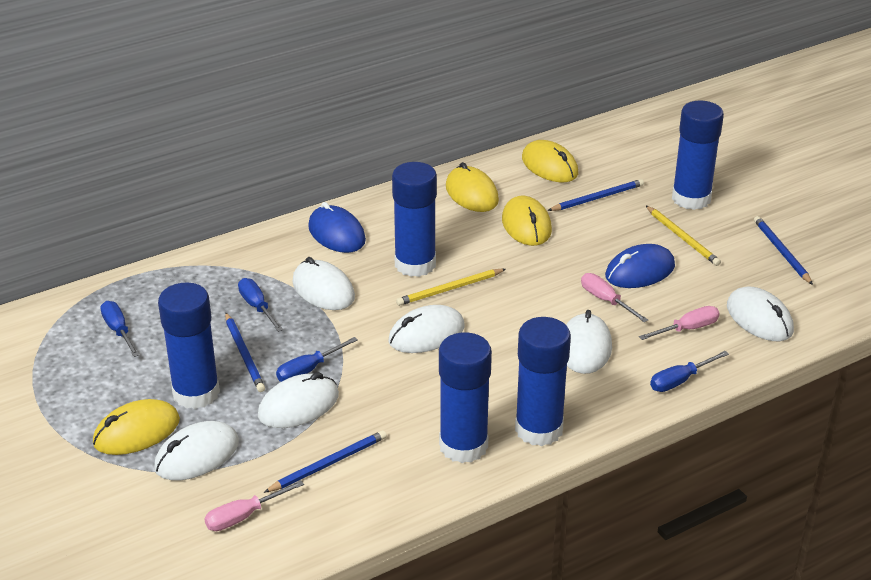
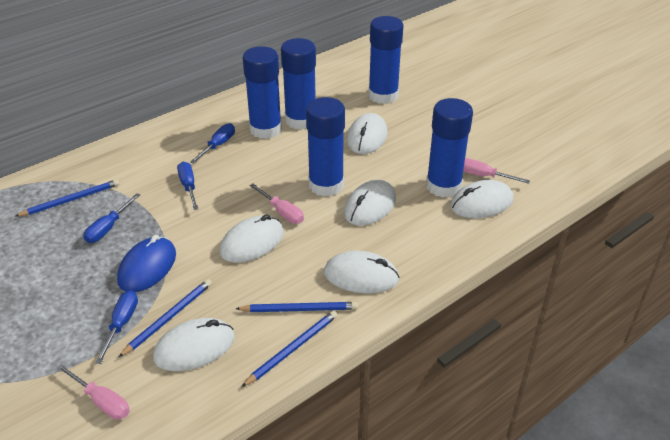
blue mouse: [308,202,366,253] [605,244,675,288] = 2 -> [117,235,176,292] = 1
yellow mouse: [93,399,180,455] [446,162,499,212] [502,196,552,246] [522,140,578,182] = 4 -> none = 0
yellow pencil: [396,269,506,306] [646,206,721,266] = 2 -> none = 0

